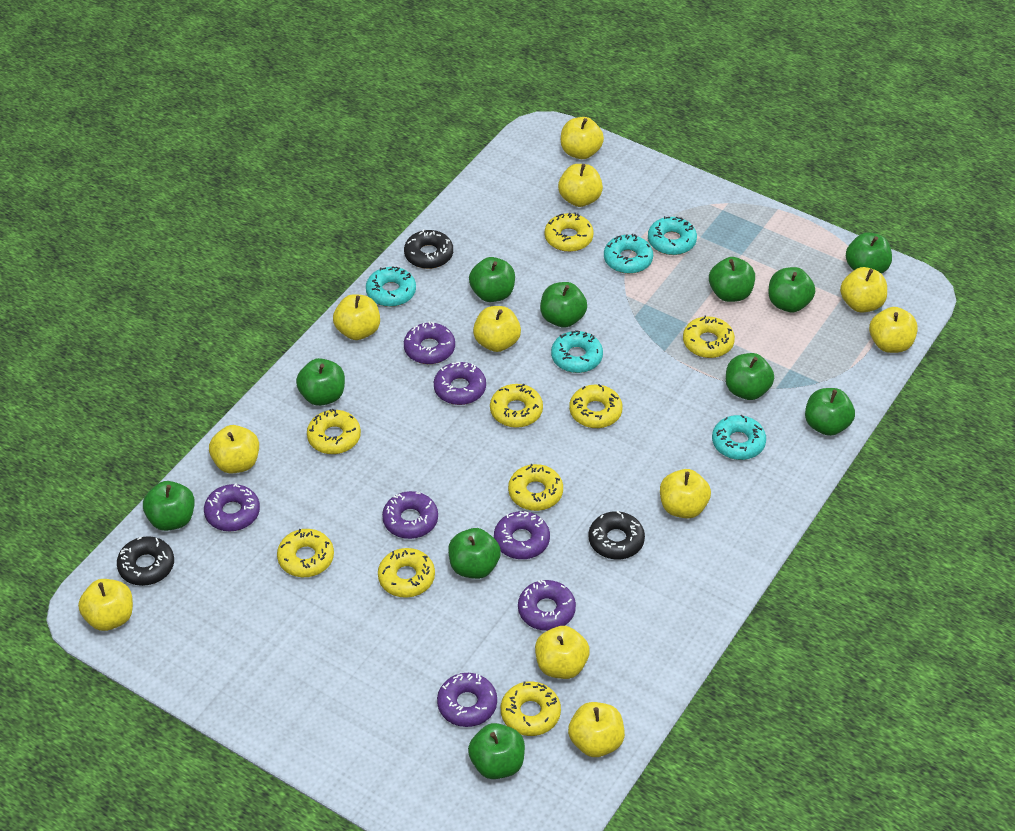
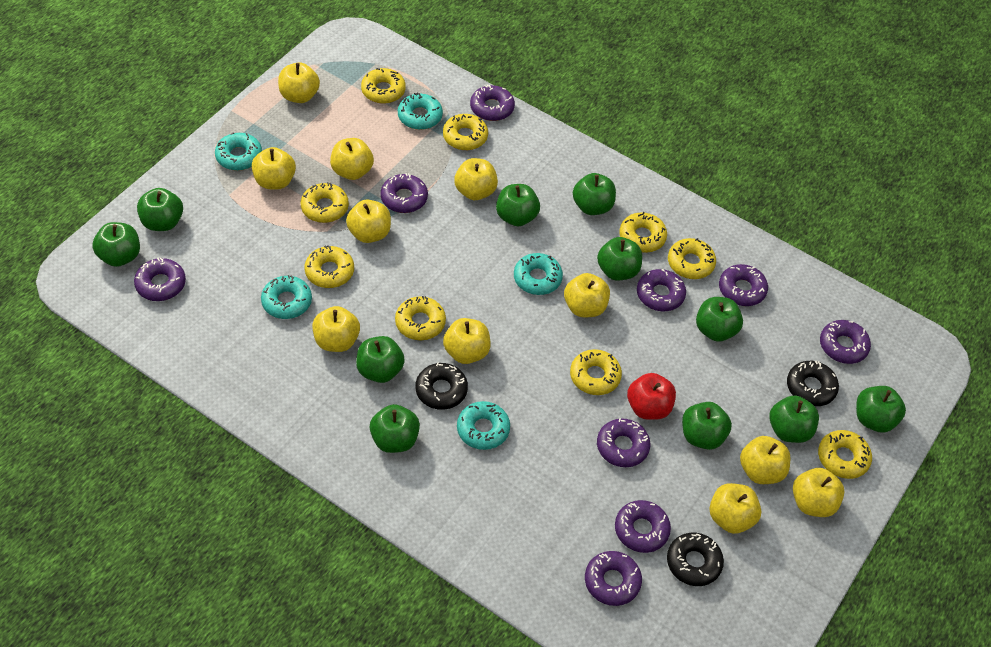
purple donut: [204,483,260,531] [382,491,438,539] [404,321,455,364] [434,362,486,405] [437,673,497,727] [494,511,550,559] [518,580,576,631] = 7 -> [134,258,186,301] [381,173,428,213] [470,85,515,121] [585,551,642,606] [597,418,650,467] [615,500,671,553] [637,269,686,311] [719,264,768,306] [820,320,871,364] = 9
red apple: none = 0 -> [627,373,676,420] = 1

